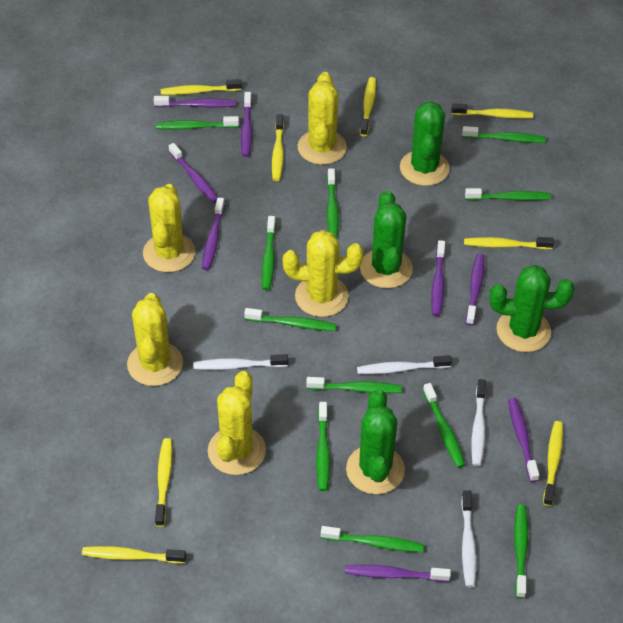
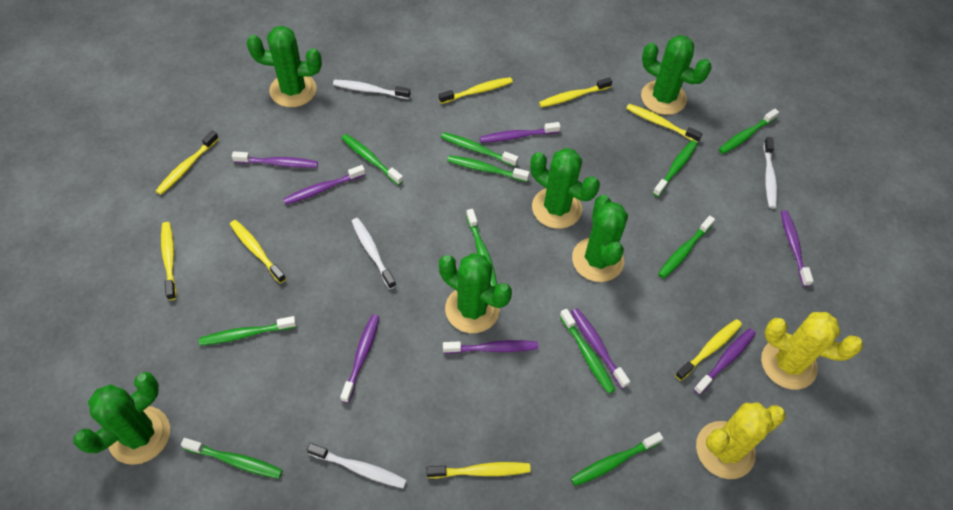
green cactus: [346,389,405,494] [360,191,413,288] [400,101,450,186] [490,265,575,352] = 4 -> [73,372,170,465] [246,26,322,107] [439,253,512,333] [530,148,600,229] [572,195,628,282] [641,35,712,115] = 6
yellow cactus: [127,293,183,386] [143,184,195,272] [208,371,266,475] [283,230,363,317] [298,72,347,165] = 5 -> [696,403,786,479] [761,312,863,389] = 2

